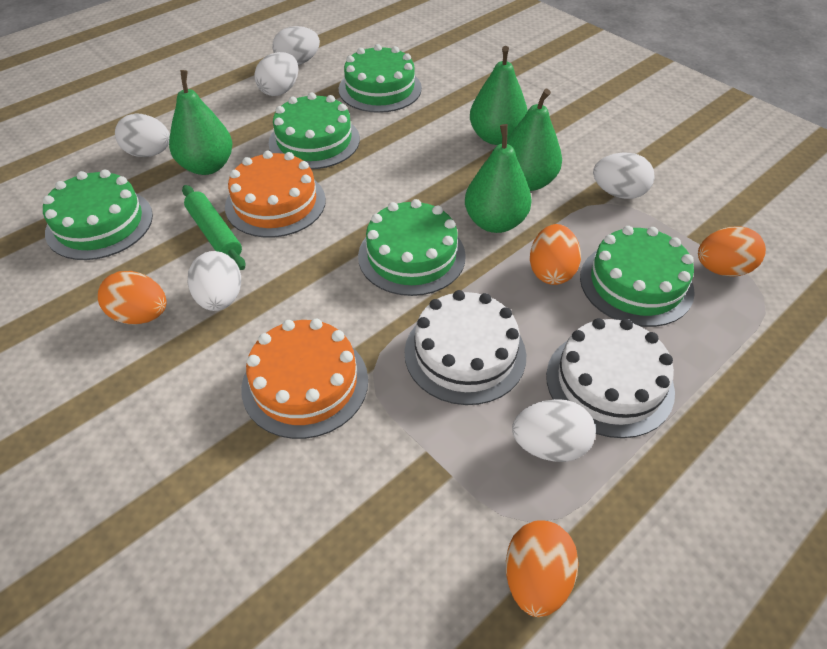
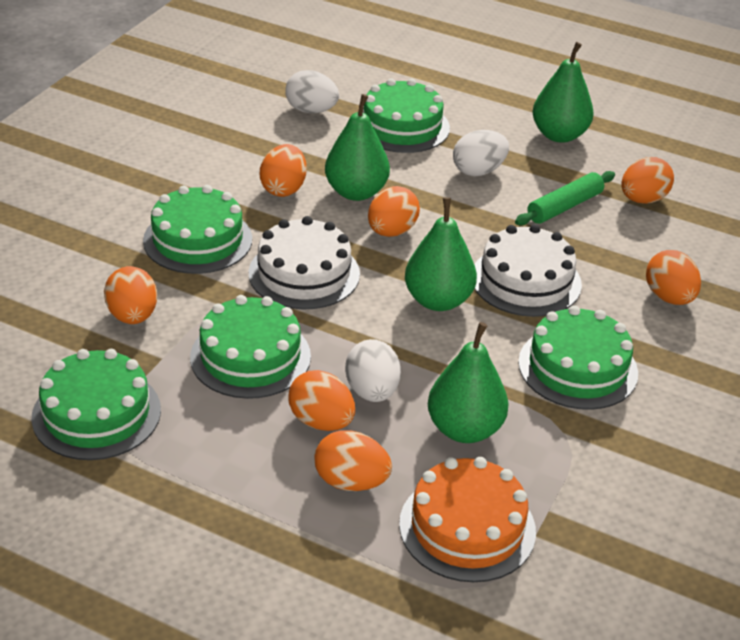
orange cake: [225,151,326,238] [241,319,368,439] = 2 -> [399,457,536,582] = 1
orange egg: [98,271,167,324] [506,520,579,617] [530,224,581,285] [698,226,766,277] = 4 -> [104,266,157,324] [260,144,307,197] [288,370,355,431] [314,430,392,491] [368,186,420,237] [621,157,674,204] [646,250,701,305] = 7
white egg: [115,113,170,157] [188,251,241,311] [254,52,298,96] [272,26,320,65] [512,399,596,462] [593,153,655,199] = 6 -> [285,70,339,113] [345,339,401,402] [453,130,509,176] = 3

